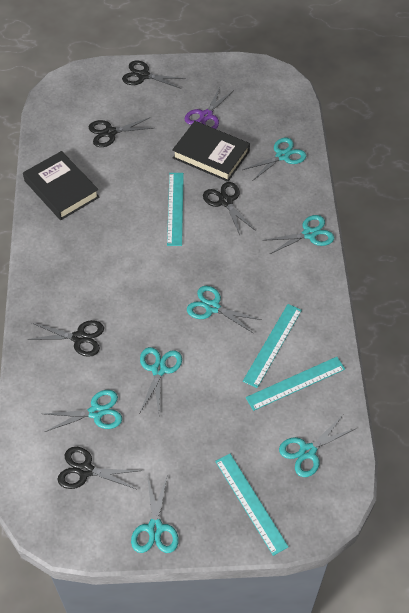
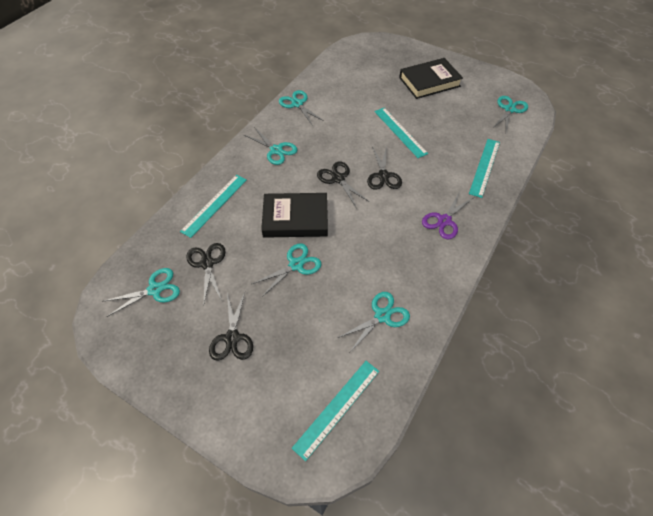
black scissors: [27,320,104,357] [57,447,141,489] [89,117,153,147] [122,61,186,89] [203,182,256,235] = 5 -> [186,243,226,303] [209,292,253,360] [317,161,370,207] [367,146,402,190] = 4
turquoise scissors: [44,390,122,432] [131,474,179,553] [140,347,182,413] [187,286,262,333] [243,138,306,180] [263,215,334,254] [279,415,355,477] = 7 -> [102,268,180,317] [244,127,297,165] [252,244,322,297] [279,90,324,126] [337,292,410,352] [493,96,528,132] = 6

